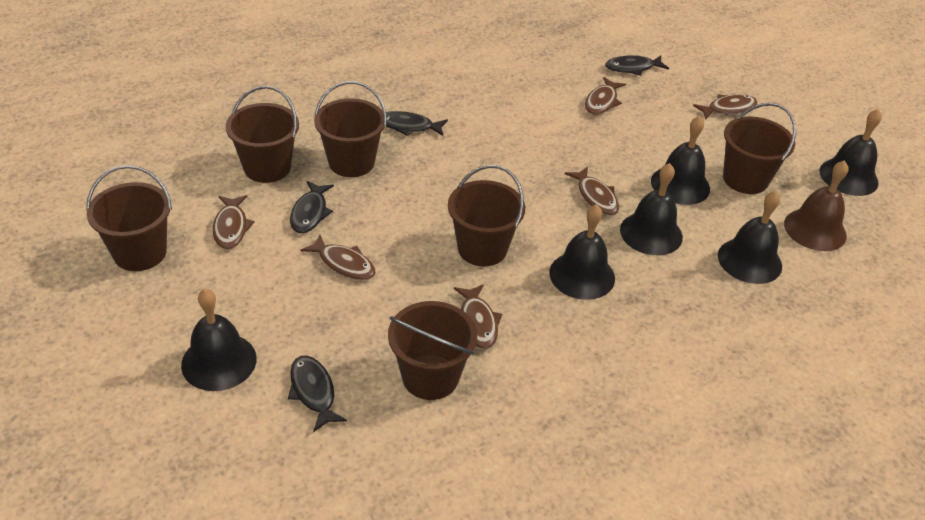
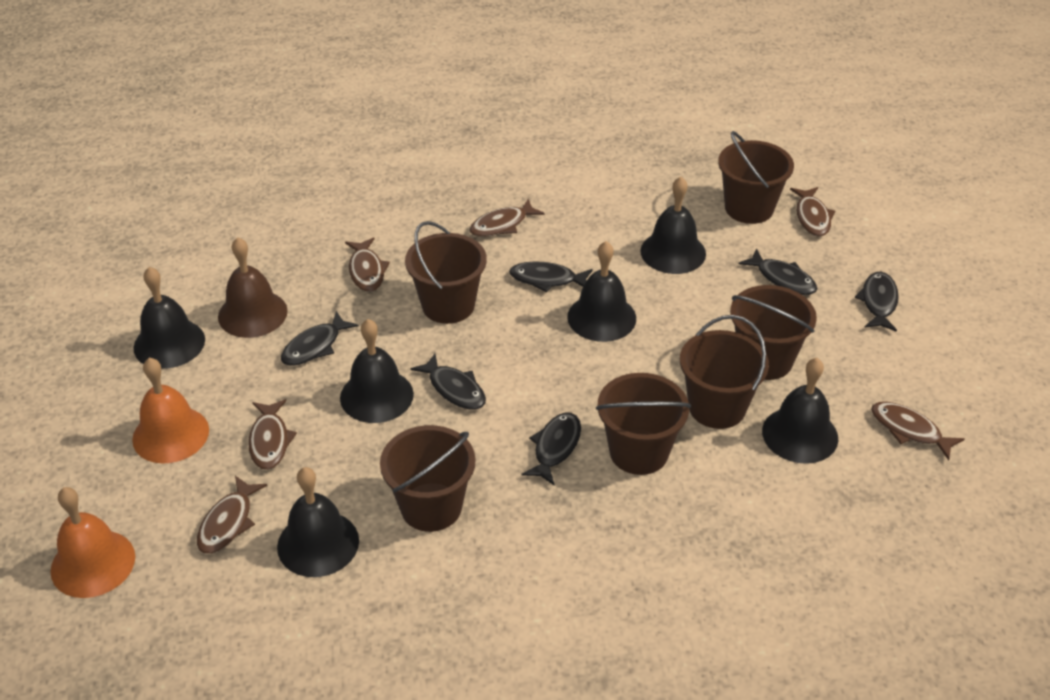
black fish: [288,356,347,432] [290,181,334,233] [386,111,448,136] [605,55,669,75] = 4 -> [281,311,358,366] [410,354,486,410] [509,261,593,293] [522,412,581,486] [739,248,817,295] [855,272,899,332] = 6
orange bell: none = 0 -> [50,487,135,598] [132,358,209,463] = 2

